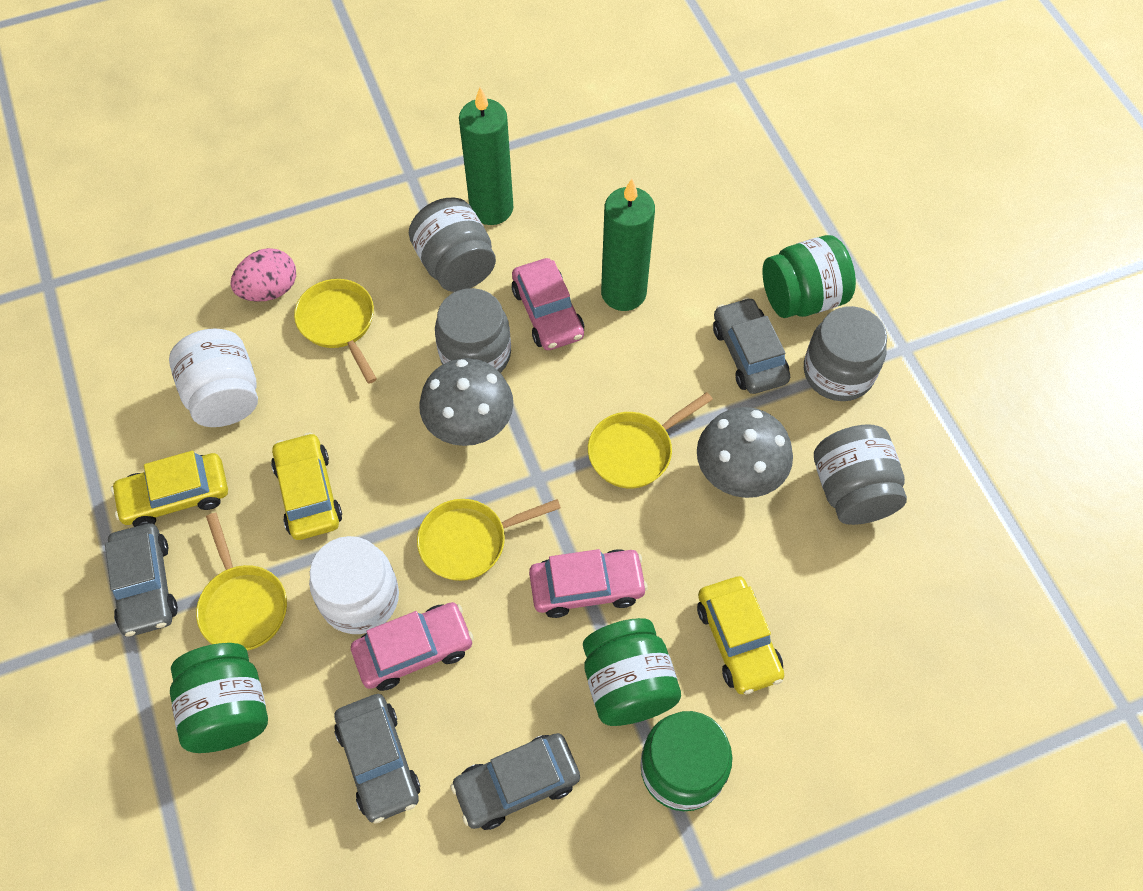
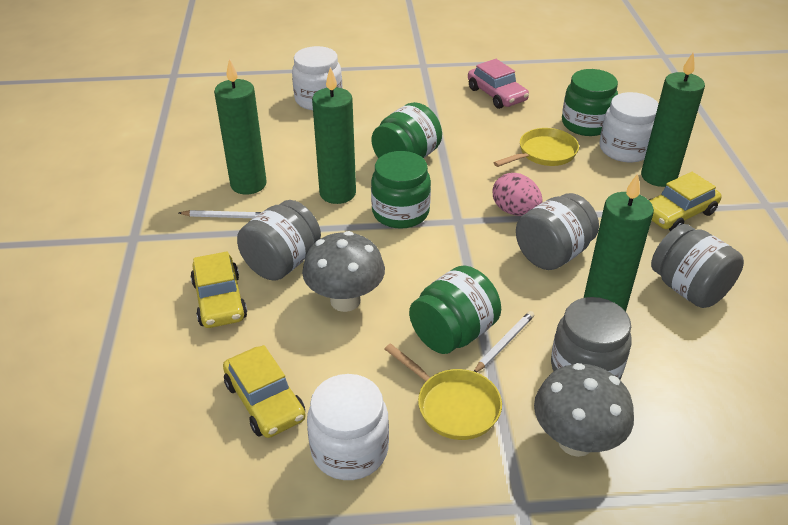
green candle: [459,87,513,225] [601,179,655,311] = 2 -> [214,58,267,195] [312,67,356,204] [584,173,654,312] [641,51,705,187] = 4
grey car: [105,523,178,637] [334,694,420,824] [451,733,580,830] [713,297,790,394] = 4 -> none = 0
pink car: [351,602,474,691] [512,258,584,350] [529,549,648,618] = 3 -> [468,59,529,109] = 1
white jar: [169,328,258,427] [309,536,399,634] = 2 -> [292,46,343,110] [307,374,389,480] [600,92,659,162] = 3
white pencil: none = 0 -> [179,210,261,218] [474,311,534,373] = 2
yellow pan: [196,513,287,651] [294,279,377,384] [417,499,561,581] [588,392,713,488] = 4 -> [385,343,502,440] [493,128,579,167] = 2

